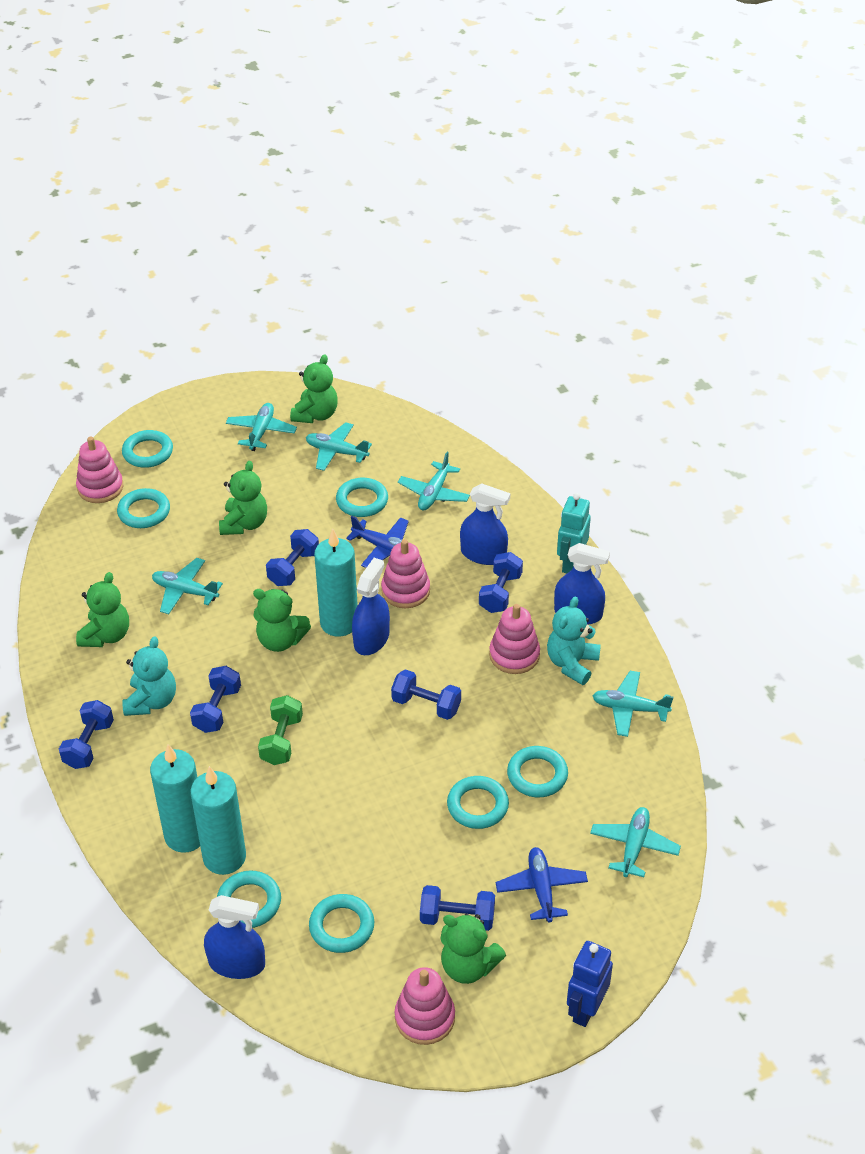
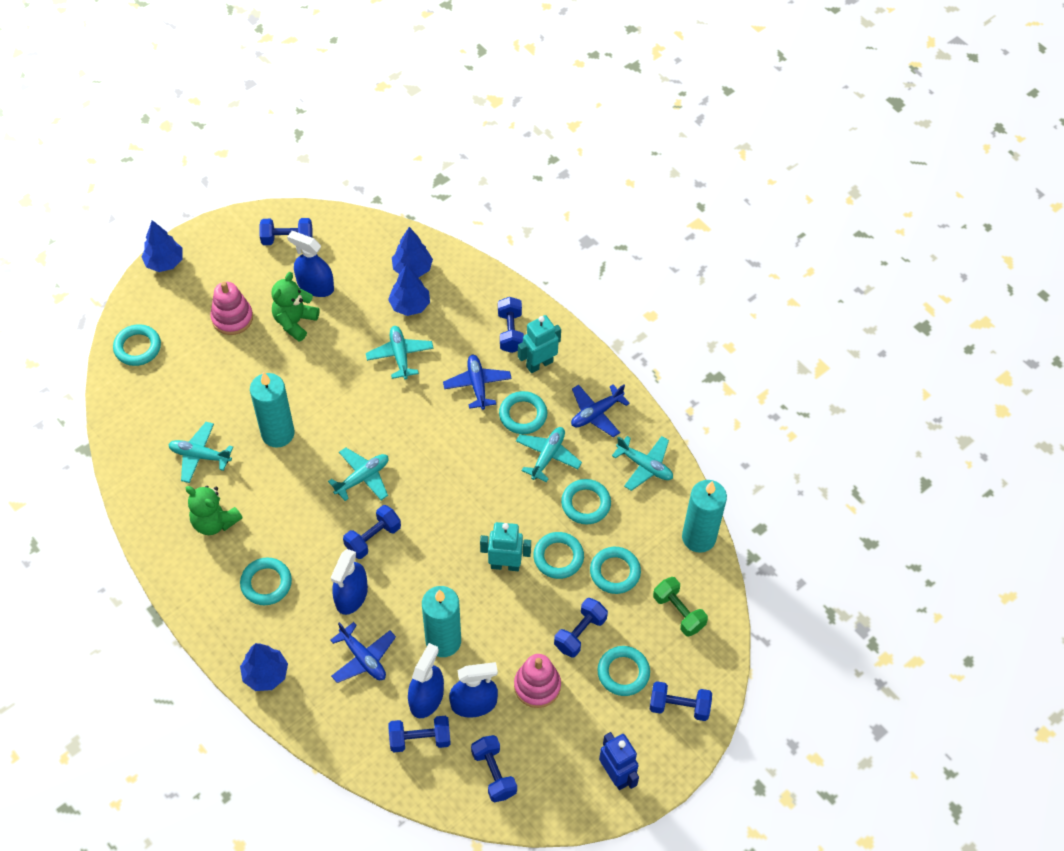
blue dumbbell: [59,700,114,769] [190,666,241,733] [266,529,319,586] [391,669,461,720] [420,885,495,931] [479,552,523,613] = 6 -> [259,218,313,245] [343,505,401,559] [388,716,451,752] [471,735,517,802] [498,297,524,353] [554,598,608,658] [650,681,712,721] = 7
blue plane: [346,516,409,568] [496,847,588,922] = 2 -> [330,622,396,683] [443,355,512,410] [571,384,630,437] = 3
blue tree: none = 0 -> [141,220,183,272] [240,643,288,691] [388,264,430,316] [392,227,433,278] = 4
green teddy bear: [76,572,129,647] [219,461,267,535] [253,589,311,652] [290,354,338,423] [440,913,506,984] = 5 -> [186,486,243,535] [271,272,319,342] = 2
pink stacking toy: [76,436,123,503] [381,539,430,608] [395,967,455,1045] [489,604,540,674] = 4 -> [211,282,253,335] [514,654,561,708] = 2
turquoise plane: [152,558,223,614] [226,403,297,451] [306,422,372,471] [398,452,470,511] [590,807,681,877] [593,671,673,737] = 6 -> [168,422,233,483] [328,447,388,501] [366,326,434,380] [516,427,582,482] [612,436,673,491] = 5
turquoise robot: [557,493,591,573] = 1 -> [480,522,531,571] [518,315,561,373] = 2
turquoise teddy bear: [123,636,176,716] [547,597,601,685] = 2 -> none = 0

